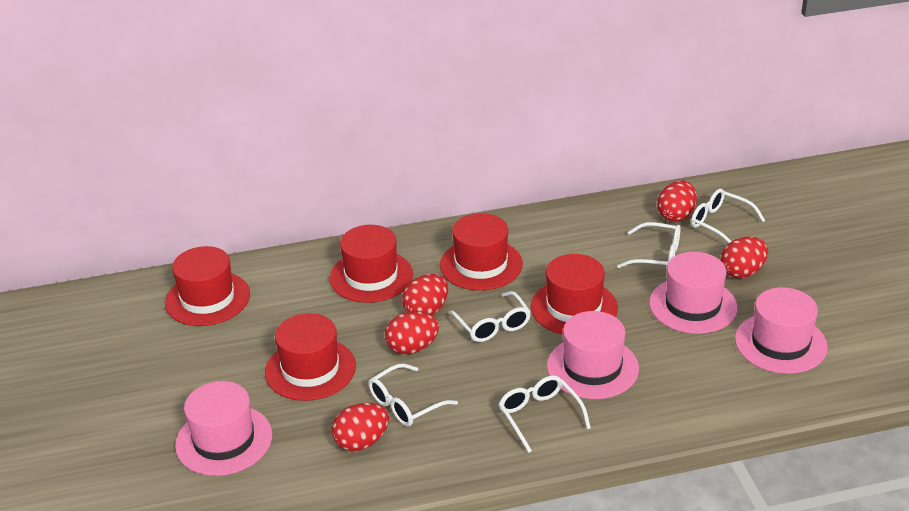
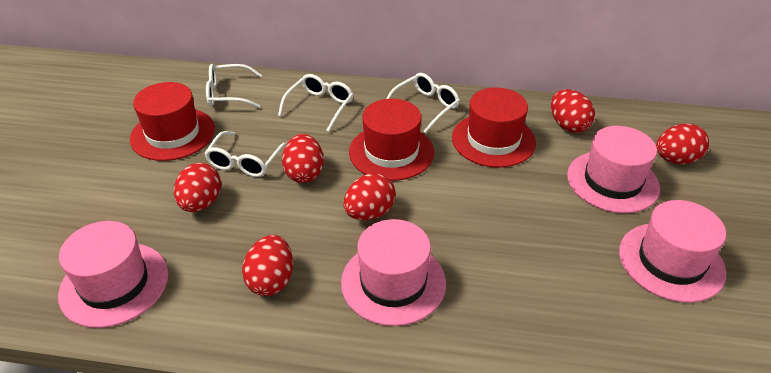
red egg: [332,403,389,451] [385,312,439,355] [402,274,448,316] [657,181,697,222] [721,237,768,278] = 5 -> [174,163,221,212] [242,235,293,296] [282,134,324,183] [344,173,396,220] [551,89,595,133] [656,123,709,164] = 6
red hat: [165,246,250,326] [265,313,356,401] [330,225,413,303] [440,213,523,291] [531,254,618,335] = 5 -> [130,82,215,161] [349,99,434,181] [452,88,536,168] = 3
white glasses: [369,363,458,426] [448,291,531,342] [499,376,591,453] [617,222,681,268] [691,189,765,243] = 5 -> [204,131,287,177] [206,64,262,108] [278,74,353,132] [386,73,460,133] = 4

